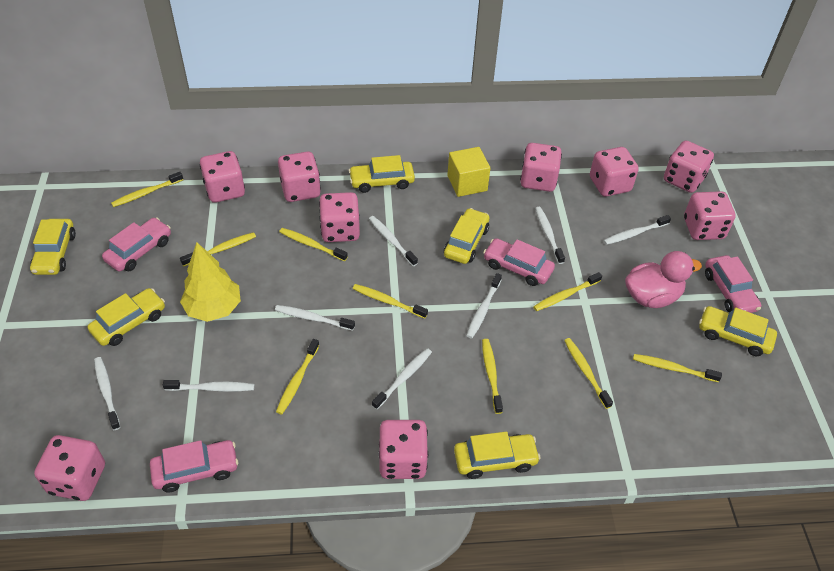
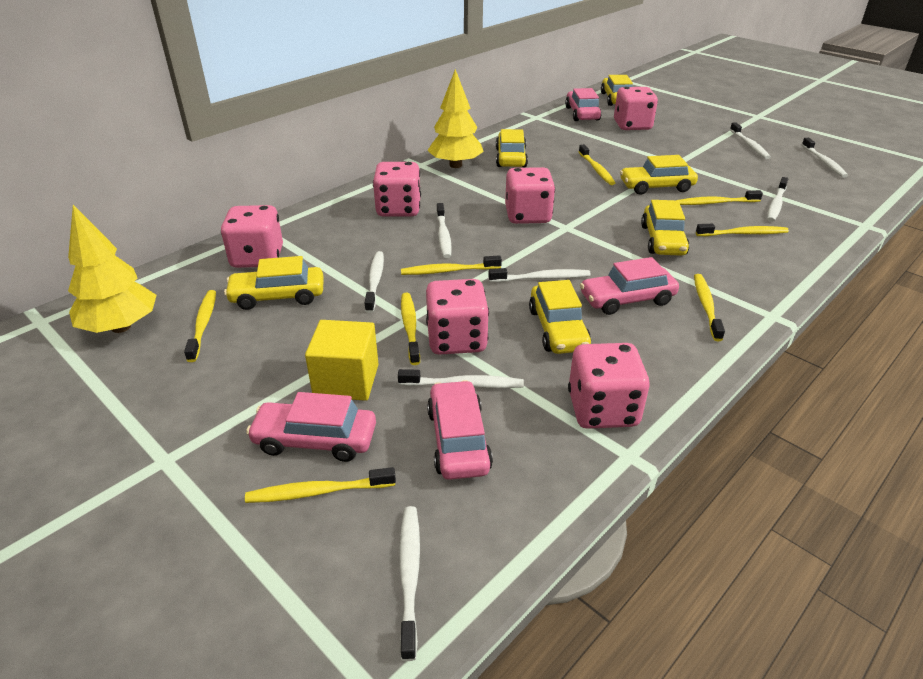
pink dice: [34,435,105,501] [200,151,245,203] [278,152,321,202] [319,192,360,242] [378,420,428,479] [520,143,562,192] [590,147,639,197] [664,140,714,193] [684,191,736,240] = 9 -> [221,205,283,268] [373,162,421,217] [426,279,489,355] [505,167,555,224] [568,343,650,429] [614,87,658,130] = 6
pink duck: [625,251,702,308] = 1 -> none = 0
yellow toothbrush: [111,172,183,207] [180,232,256,266] [276,339,320,414] [279,228,348,261] [353,284,428,318] [482,339,503,414] [533,272,602,311] [564,338,613,409] [633,354,722,382] = 9 -> [184,290,216,362] [245,467,396,503] [401,255,502,275] [401,293,420,365] [579,145,615,185] [678,190,763,205] [694,274,725,341] [696,224,789,236] = 8
yellow tree: [180,242,241,322] = 1 -> [68,205,157,333] [427,69,484,168] = 2

